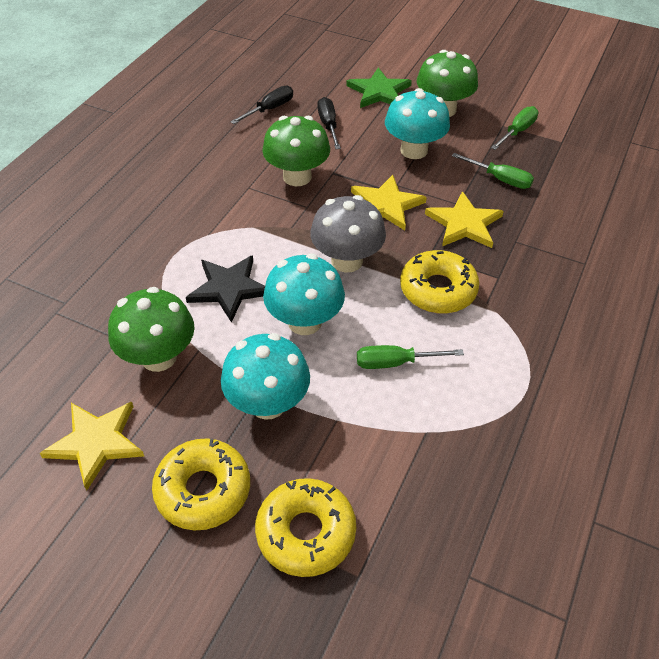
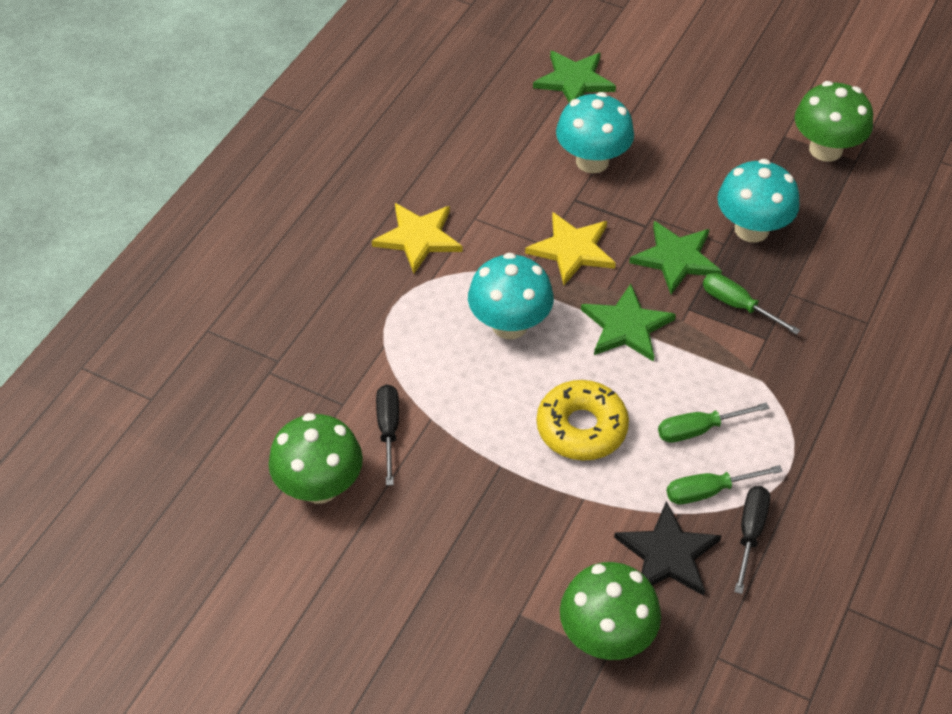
green star: [346,68,412,108] = 1 -> [533,51,616,103] [581,284,676,362] [629,221,722,294] = 3
grey mushroom: [310,195,386,273] = 1 -> none = 0
yellow donut: [152,438,250,530] [255,478,356,577] [400,250,479,314] = 3 -> [537,380,629,461] = 1
yellow star: [40,402,144,490] [351,175,427,230] [425,191,504,248] = 3 -> [372,203,462,273] [525,212,616,285] = 2

